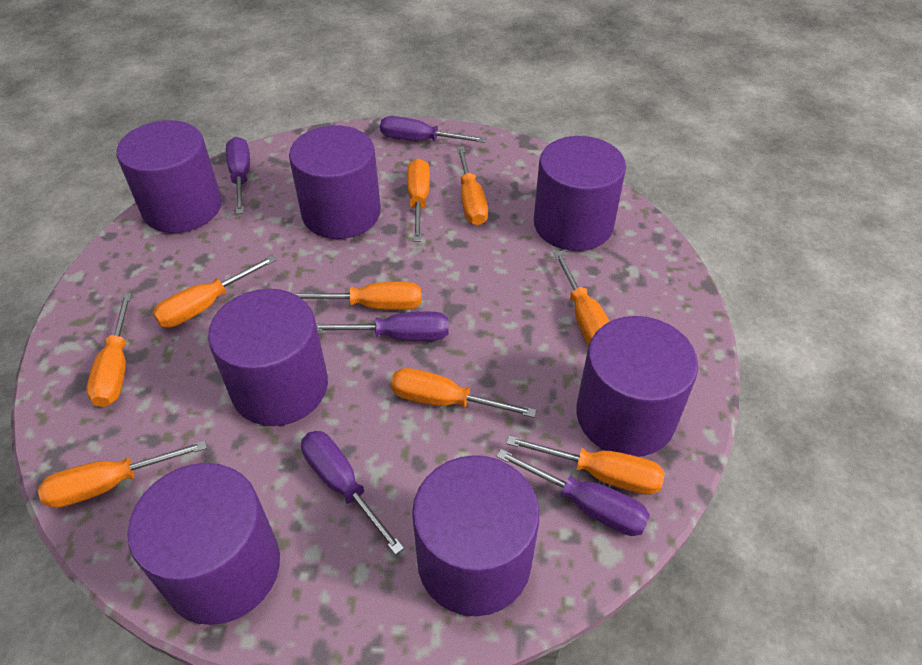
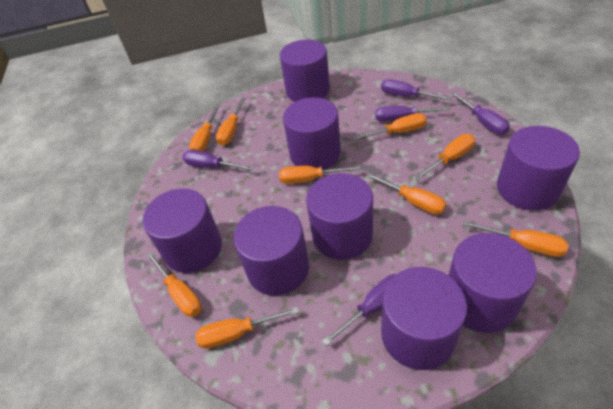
purple cylinder: [116,120,222,233] [127,463,280,625] [208,289,328,426] [289,126,381,239] [412,455,539,616] [534,136,626,251] [576,316,698,457] = 7 -> [142,189,222,273] [233,206,309,296] [280,40,330,102] [283,97,341,170] [306,173,373,260] [381,267,467,370] [448,233,537,333] [497,126,580,211] = 8

